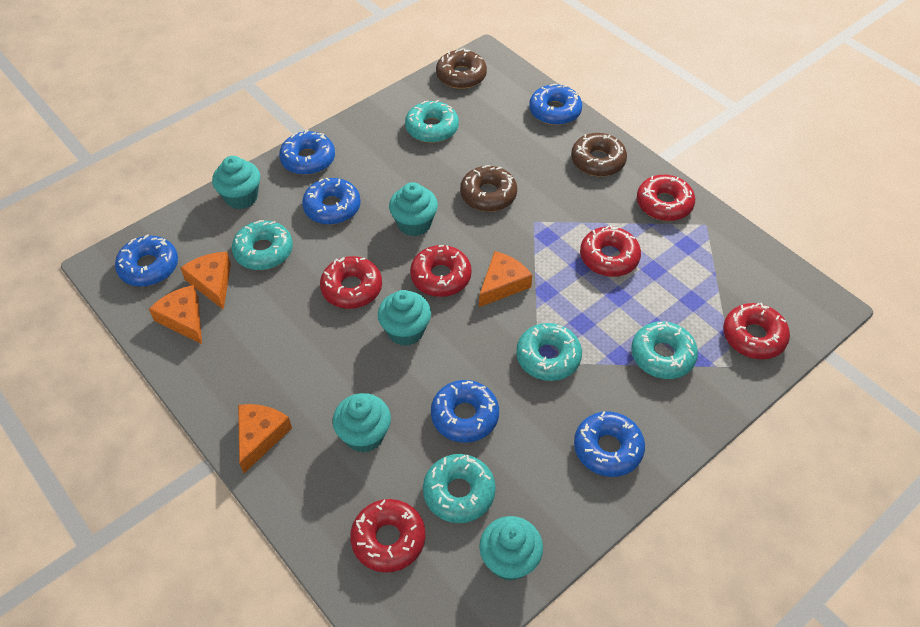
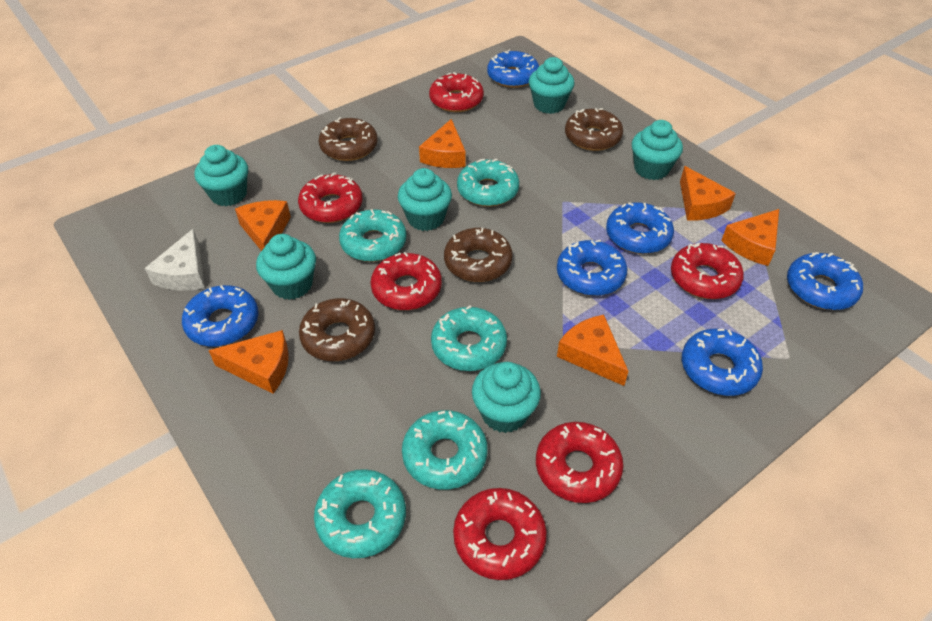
brown donut: [436,48,487,89] [460,165,517,212] [571,133,627,177] = 3 -> [299,298,375,361] [319,117,378,161] [444,228,513,282] [565,108,623,151] = 4
orange cheese: [149,285,202,344] [180,252,231,310] [238,404,292,473] [479,251,532,307] = 4 -> [208,330,289,394] [235,200,291,251] [419,119,466,168] [557,315,629,386] [680,166,736,221] [721,209,779,266] = 6
turquoise cupcake: [212,156,260,209] [333,393,391,453] [378,290,431,346] [389,182,438,236] [479,516,543,581] = 5 -> [195,145,248,206] [256,234,316,300] [398,168,452,231] [472,362,541,433] [529,57,575,114] [632,120,683,180] = 6
white cheese: none = 0 -> [145,229,205,291] = 1

